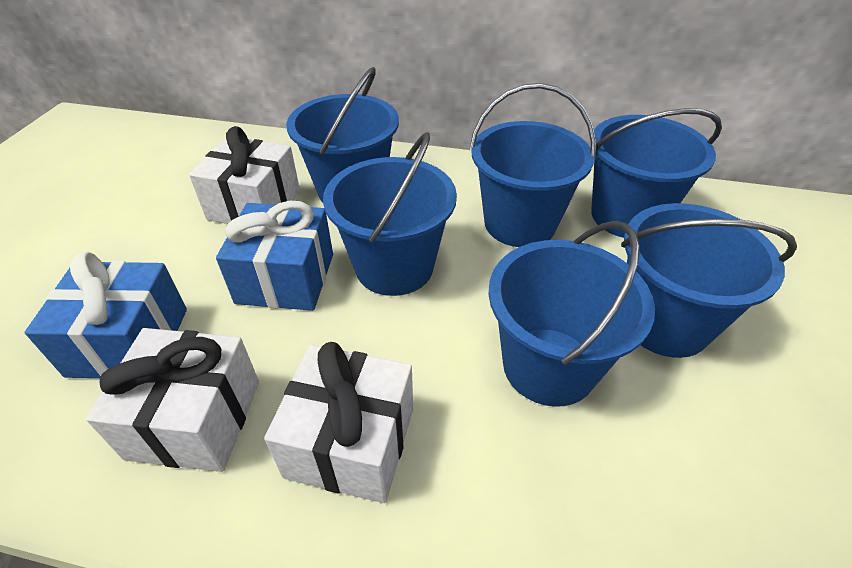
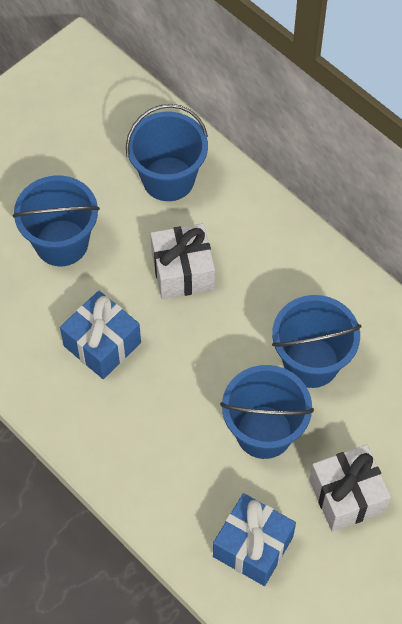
blue bucket: [286,67,399,203] [323,132,457,296] [469,83,596,247] [488,221,655,407] [591,108,722,238] [621,203,797,358] = 6 -> [13,175,100,266] [126,104,208,201] [220,365,314,459] [272,295,361,388] = 4
white gift: [86,328,259,472] [189,126,300,224] [264,342,413,503] = 3 -> [150,223,215,299] [309,445,391,532] = 2

